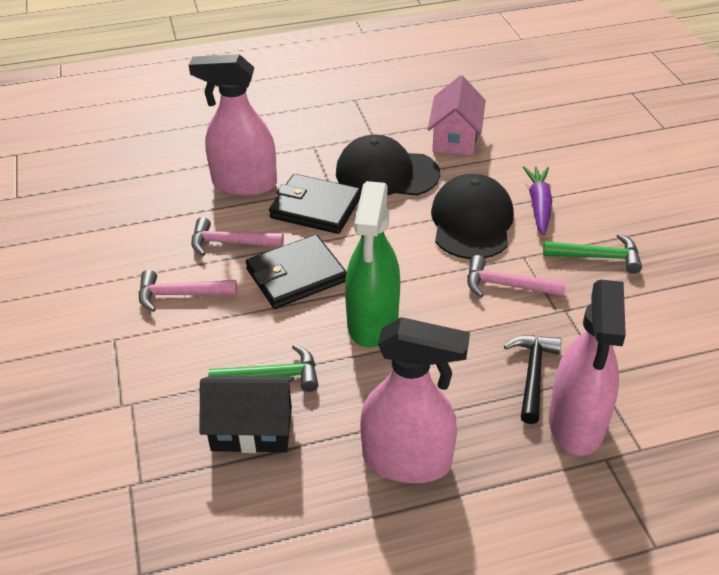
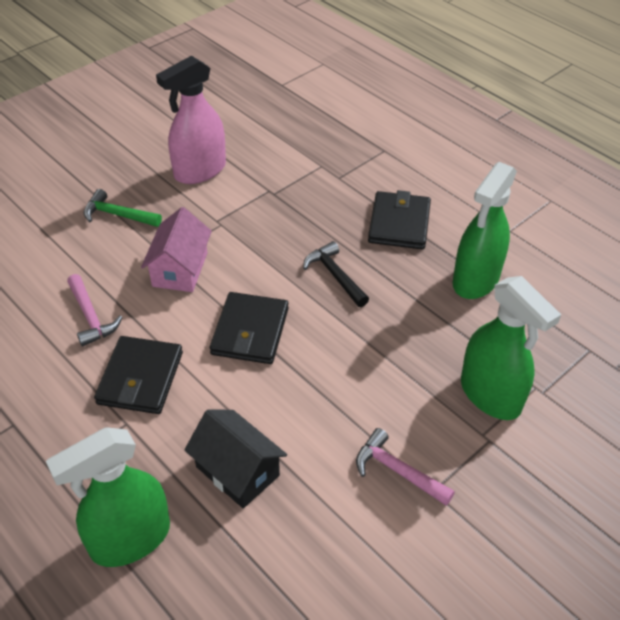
black cap: [336,135,440,196] [431,174,514,259] = 2 -> none = 0
black wallet: [246,234,347,309] [269,174,361,234] = 2 -> [94,336,183,414] [210,292,289,364] [368,190,431,249] = 3
green hammer: [208,344,318,392] [543,234,642,274] = 2 -> [84,189,162,227] = 1
green spray bottle: [345,181,400,347] = 1 -> [46,427,170,567] [453,162,517,299] [461,276,561,420] = 3
pink hammer: [139,270,237,312] [191,217,284,256] [467,255,566,298] = 3 -> [67,274,122,347] [356,428,455,506] = 2
pink spray bottle: [189,54,277,196] [360,317,470,483] [549,280,626,456] = 3 -> [156,55,226,184] = 1
purple carrot: [523,166,552,236] = 1 -> none = 0

